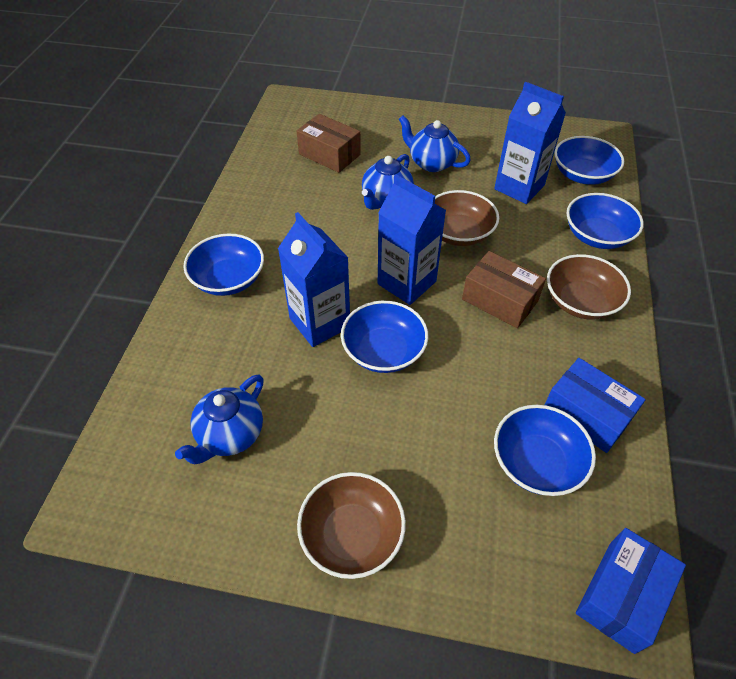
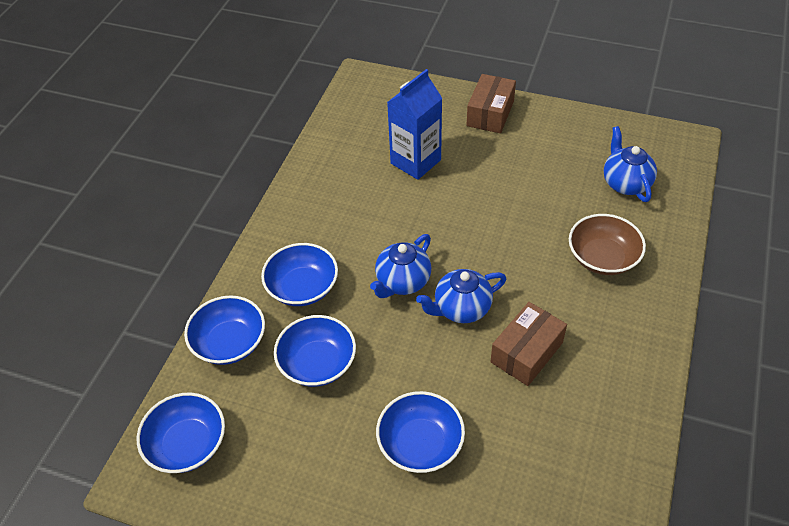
blue box: [545,358,646,453] [576,528,686,654] = 2 -> none = 0
blue carton: [278,212,350,347] [378,175,446,305] [494,82,566,204] = 3 -> [387,69,443,180] = 1
brown bowl: [297,472,406,579] [435,190,499,246] [547,254,631,320] = 3 -> [569,214,646,275] = 1

